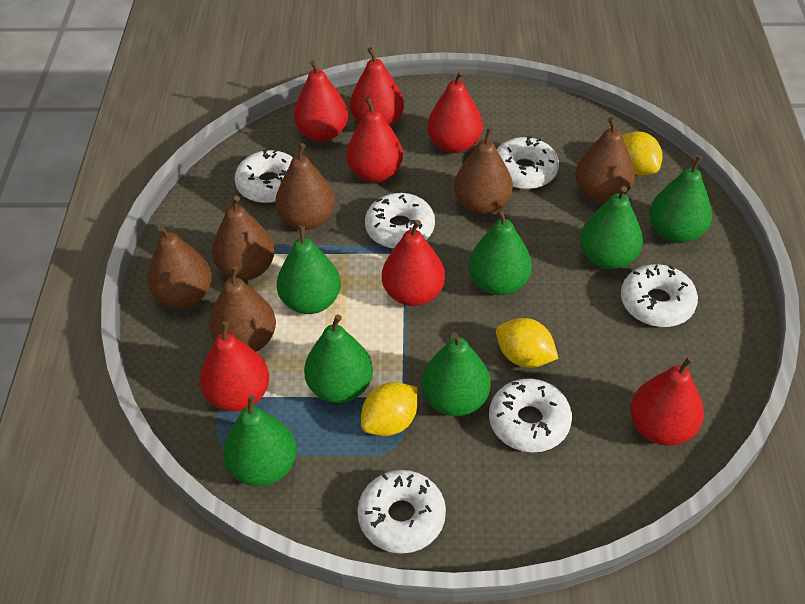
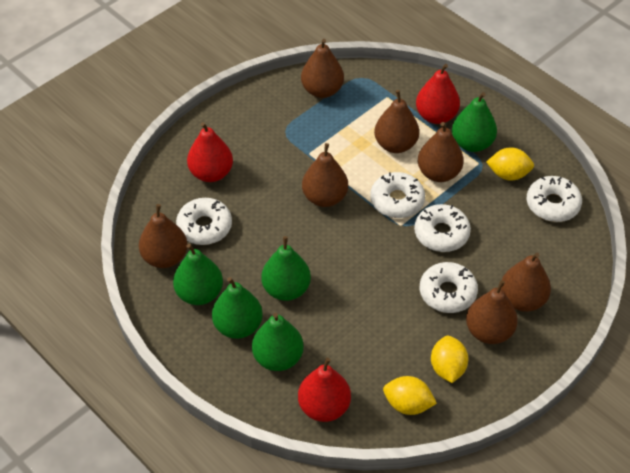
brown pear: [147,225,212,308] [209,266,276,352] [212,196,275,280] [275,143,335,230] [454,127,513,215] [575,117,635,203] = 6 -> [139,204,187,268] [301,39,344,98] [302,143,348,207] [374,90,419,153] [418,122,464,182] [466,280,518,344] [501,253,551,312] = 7
green pear: [223,395,297,486] [277,225,341,314] [304,315,373,403] [421,332,491,416] [469,208,532,295] [580,186,643,269] [649,155,712,243] = 7 -> [173,244,223,305] [212,277,263,339] [252,313,304,371] [261,236,311,301] [452,92,497,152] = 5
red pear: [200,321,269,411] [293,60,348,142] [346,97,403,182] [350,47,404,127] [382,220,445,306] [427,70,483,153] [630,356,704,446] = 7 -> [187,122,233,182] [298,358,351,422] [416,64,460,124] = 3
white donut: [235,149,293,203] [358,470,446,554] [365,193,435,249] [489,378,572,452] [496,136,559,189] [621,264,698,327] = 6 -> [176,198,232,245] [371,172,425,218] [414,204,471,252] [420,262,478,313] [527,176,582,222] = 5

